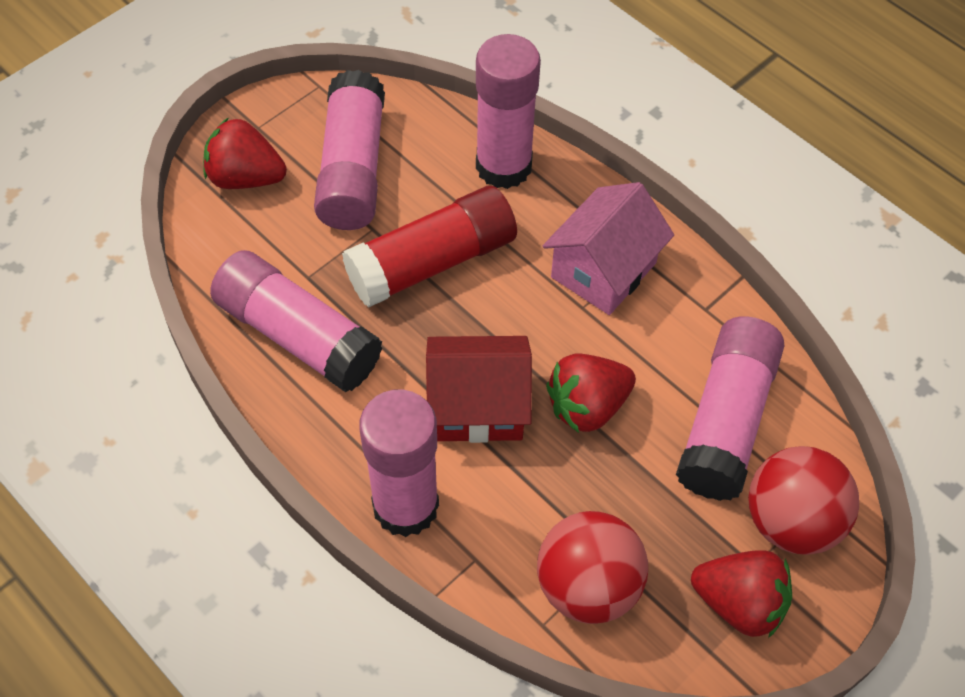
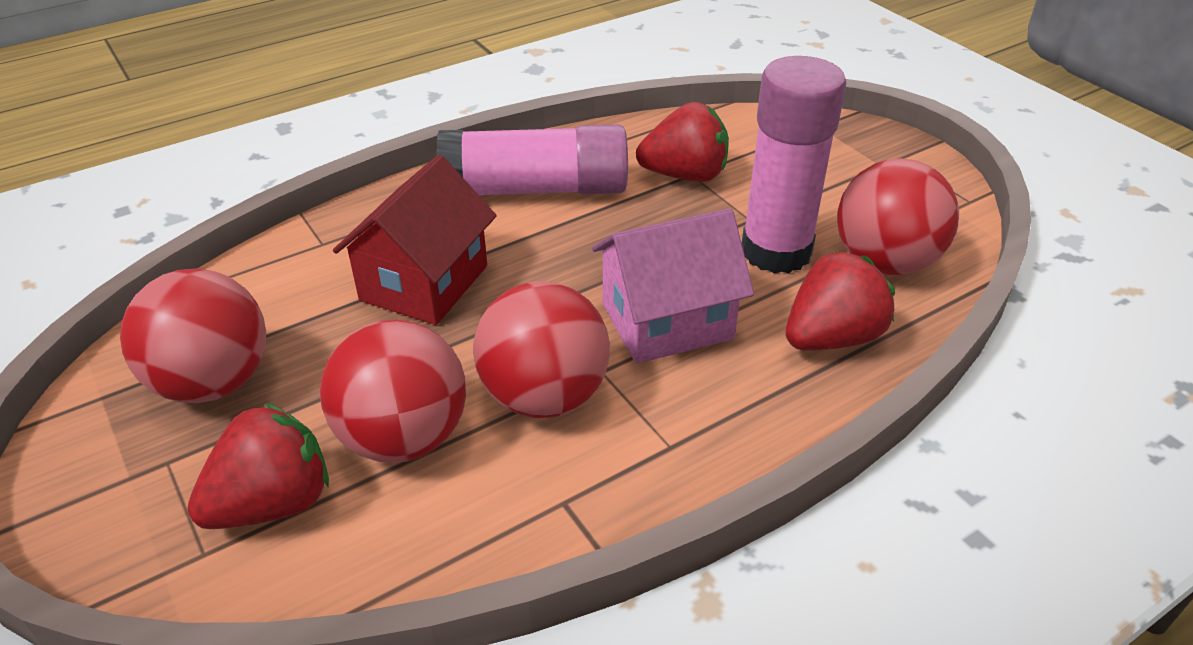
pink glue stick: [210,250,382,392] [314,70,385,230] [359,390,439,537] [476,34,541,189] [676,316,784,501] = 5 -> [436,124,628,195] [742,56,847,273] = 2
red ball: [537,511,648,624] [748,446,859,555] = 2 -> [120,268,266,403] [320,319,466,463] [473,281,610,418] [837,158,959,275] = 4
red glue stick: [342,186,517,308] = 1 -> none = 0

